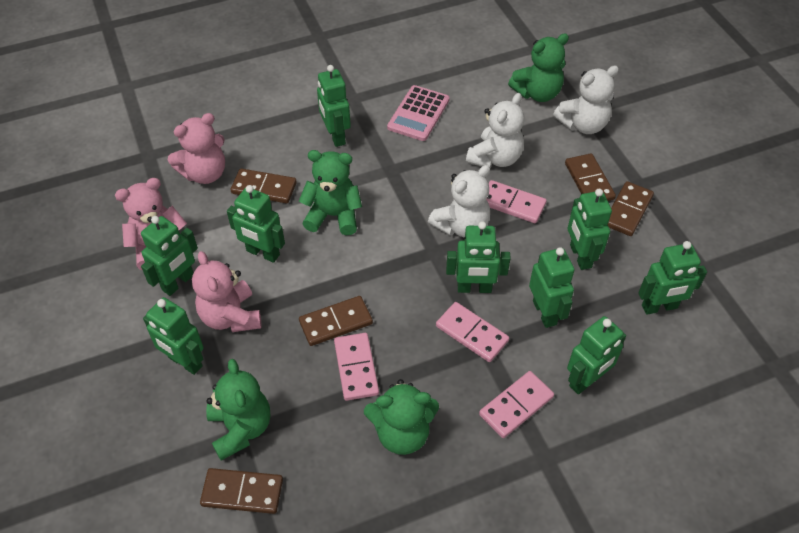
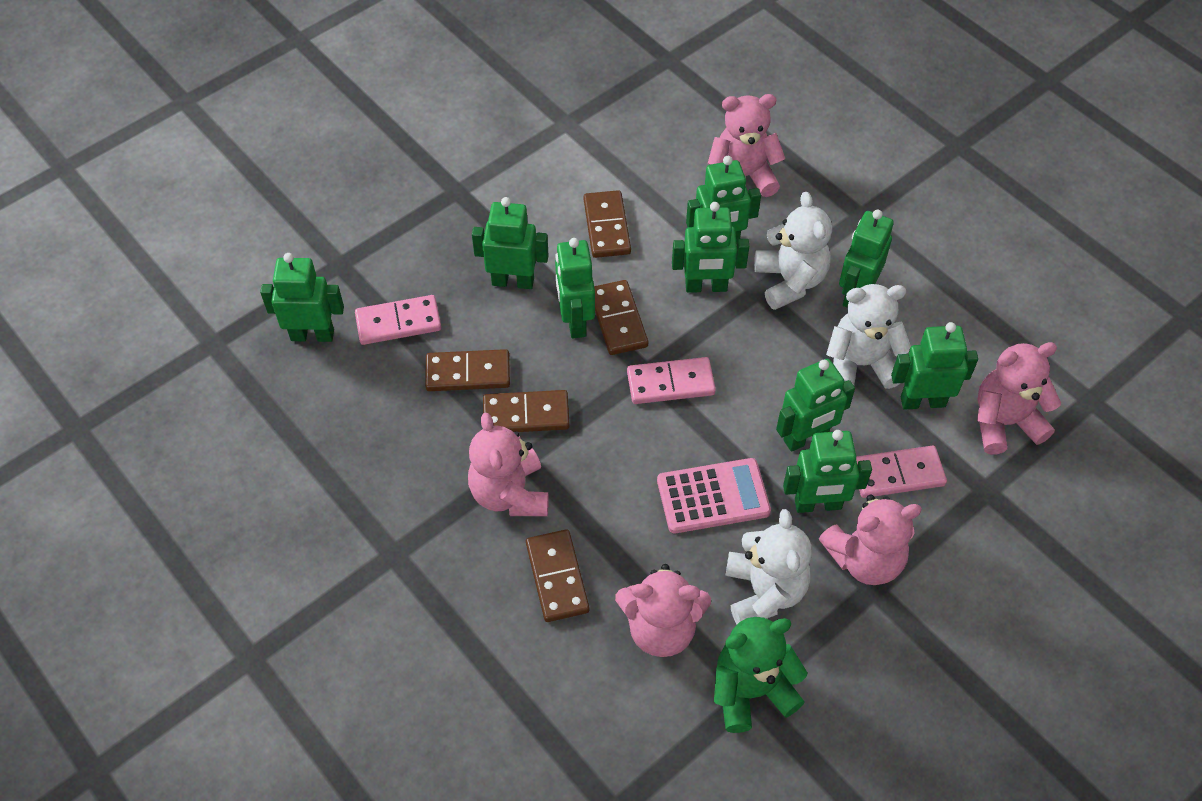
green teddy bear: [206,359,270,461] [299,150,362,235] [364,379,439,455] [508,33,569,102] = 4 -> [714,617,808,733] = 1
pink domino: [334,333,379,401] [436,302,509,362] [479,371,554,438] [486,180,547,223] = 4 -> [355,295,441,345] [627,357,716,404] [856,446,947,498] = 3
pink teddy bear: [115,178,187,270] [168,113,225,184] [192,251,262,332] = 3 -> [468,413,549,516] [615,564,711,657] [708,94,785,197] [819,495,922,585] [977,342,1061,455] = 5

